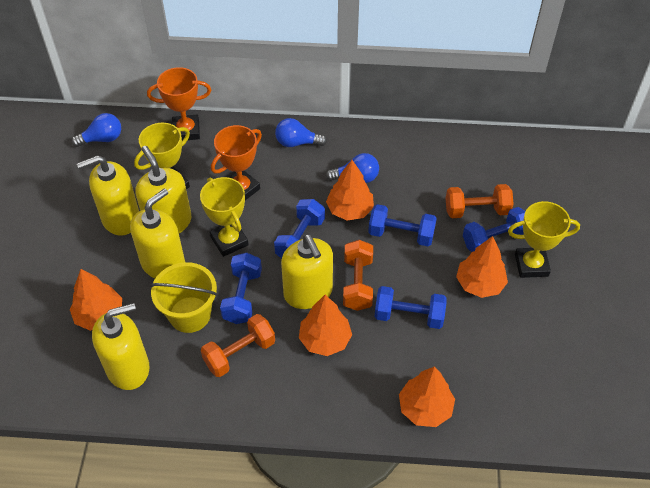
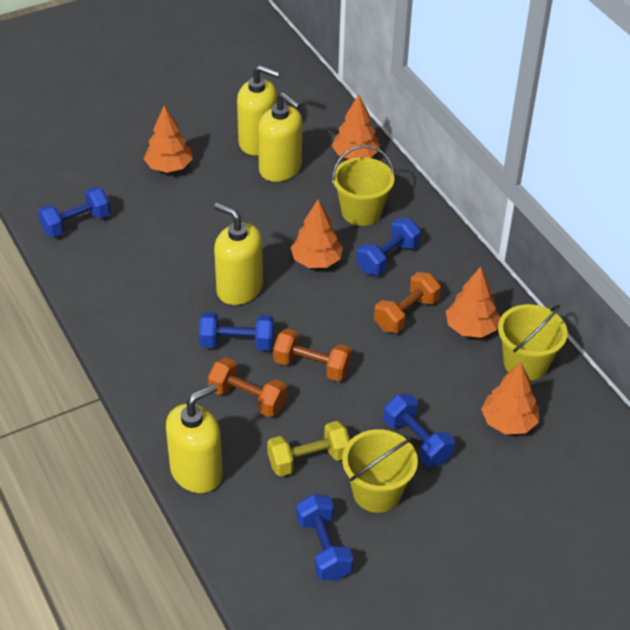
blue light bulb: [71,113,121,147] [275,118,327,147] [326,153,379,183] = 3 -> none = 0
orange trophy: [147,67,211,141] [211,125,262,200] = 2 -> none = 0
yellow bucket: [150,262,217,333] = 1 -> [332,145,395,226] [342,429,418,513] [498,304,568,381] = 3
yellow dumbbell: none = 0 -> [267,421,350,476] = 1
yellow soap dispenser: [77,155,139,236] [92,303,150,390] [130,188,185,279] [136,146,191,233] [281,234,333,309] = 5 -> [166,384,223,493] [214,203,263,305] [237,65,280,155] [258,92,302,182] = 4
yellow trophy: [134,123,190,189] [200,177,249,257] [508,201,580,278] = 3 -> none = 0

